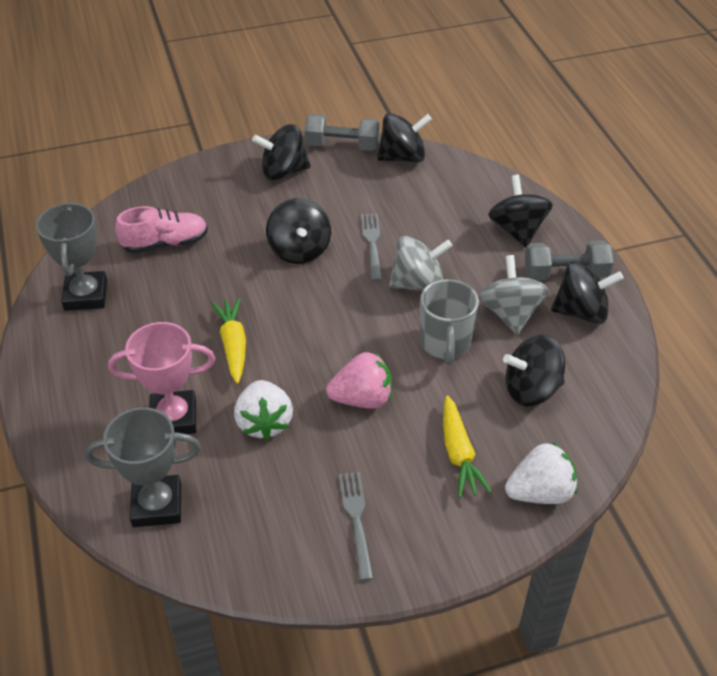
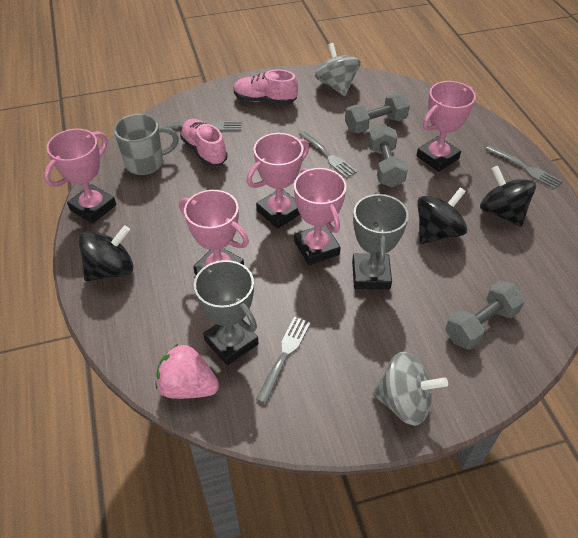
black spinning top: [252,124,311,180] [266,198,331,264] [377,113,432,163] [488,175,553,248] [503,335,565,406] [551,261,624,324] = 6 -> [78,225,133,281] [417,187,467,244] [480,166,536,227] = 3
grey dumbbell: [305,114,379,151] [525,240,614,280] = 2 -> [345,93,410,133] [368,124,408,187] [445,280,525,350] = 3
grey fork: [339,472,374,581] [361,214,382,281] = 2 -> [165,121,242,131] [256,317,310,404] [299,131,357,178] [485,145,562,189] = 4
pink shoe: [115,206,208,253] = 1 -> [180,119,228,166] [233,69,298,105] = 2
pink trophy: [108,322,215,434] = 1 -> [44,129,116,224] [179,190,249,275] [247,133,309,229] [294,168,346,265] [416,81,476,172] = 5
white strawberry: [234,380,293,440] [505,443,577,504] = 2 -> none = 0
yellow carrot: [212,298,246,384] [443,395,492,498] = 2 -> none = 0

